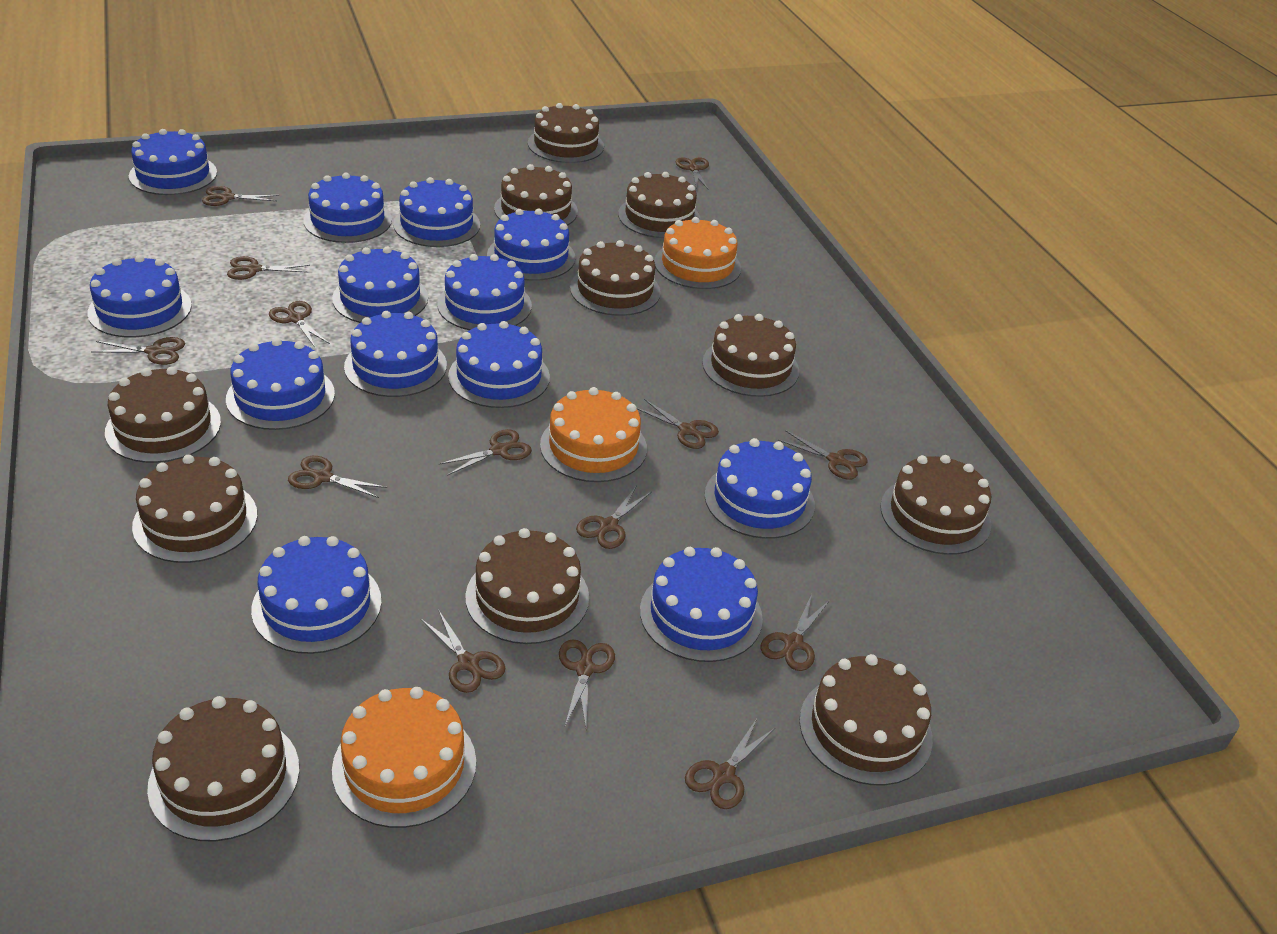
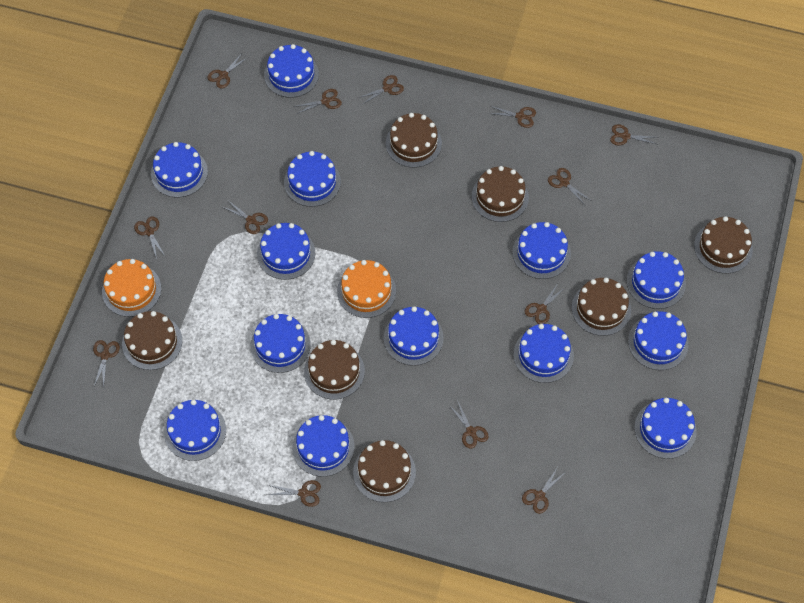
brown cake: [105,366,221,463] [132,454,257,563] [147,696,299,841] [465,528,589,644] [494,164,578,226] [528,103,604,163] [570,240,661,316] [618,172,701,238] [702,314,799,397] [799,654,933,785] [880,455,992,555] = 11 -> [122,311,182,370] [304,340,365,400] [353,440,416,502] [386,113,442,168] [472,166,529,222] [572,278,631,336] [694,216,753,274] = 7
brown scissors: [91,337,185,365] [202,186,279,206] [227,256,310,280] [269,301,330,347] [288,456,387,498] [421,610,505,693] [439,429,532,476] [559,639,615,727] [576,487,652,549] [637,399,719,449] [676,157,709,190] [685,719,776,809] [760,594,830,671] [778,430,868,480] = 14 -> [93,340,120,387] [134,216,165,259] [207,55,247,88] [223,201,268,234] [268,480,321,507] [294,89,342,114] [358,75,404,104] [449,400,489,449] [488,106,536,128] [522,467,566,514] [525,283,566,324] [548,168,592,205] [610,124,657,145] = 13
orange cake: [332,687,476,828] [540,387,647,482] [654,217,741,289] = 3 -> [102,259,161,317] [337,260,396,318] = 2

